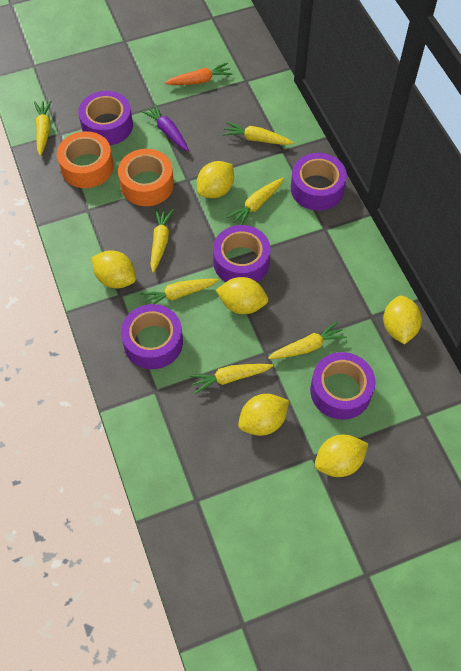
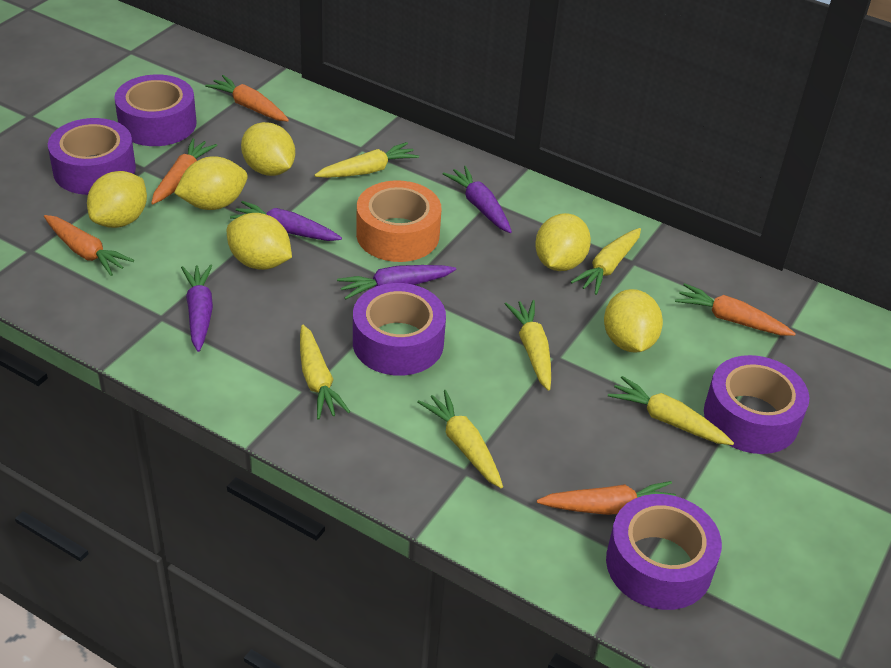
orange carrot: [164,63,232,85] = 1 -> [44,215,134,276] [151,138,217,204] [205,75,289,121] [537,481,676,515] [675,283,796,336] = 5
orange tape: [57,131,114,188] [118,149,174,206] = 2 -> [356,180,441,262] = 1
purple carrot: [141,103,189,151] = 1 -> [181,265,213,352] [230,201,342,241] [337,265,456,300] [442,166,512,233] = 4
yellow carrot: [34,100,52,156] [140,279,219,304] [150,208,174,273] [190,364,273,394] [222,122,294,145] [227,178,284,225] [268,321,347,359] = 7 -> [300,325,350,420] [314,142,419,178] [418,390,503,489] [505,300,551,391] [571,228,641,295] [608,376,734,445] = 6

